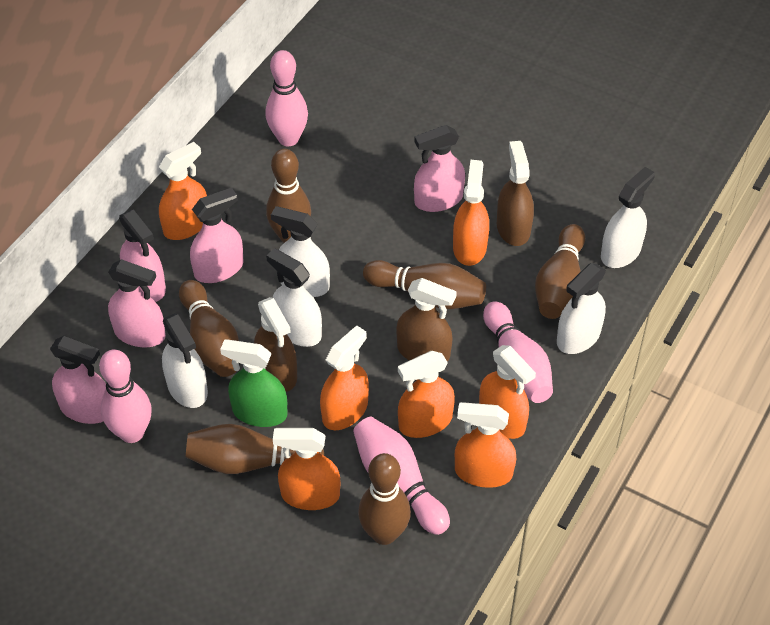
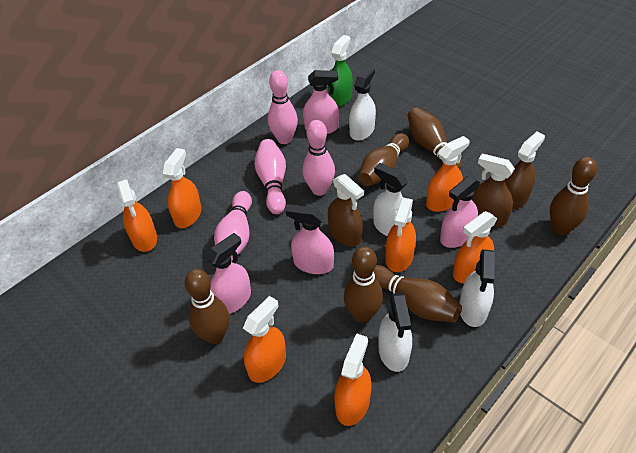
pink spray bottle: [50,336,106,424] [108,259,166,348] [119,209,166,302] [190,188,243,283] [414,125,465,212] = 5 -> [206,233,251,314] [286,205,334,274] [303,70,339,134] [440,176,480,248] = 4
white spray bottle: [162,313,208,408] [266,248,322,347] [271,206,330,297] [557,263,606,354] [601,167,655,268] = 5 -> [349,66,376,141] [373,163,411,236] [378,293,412,372] [459,249,495,327] = 4

